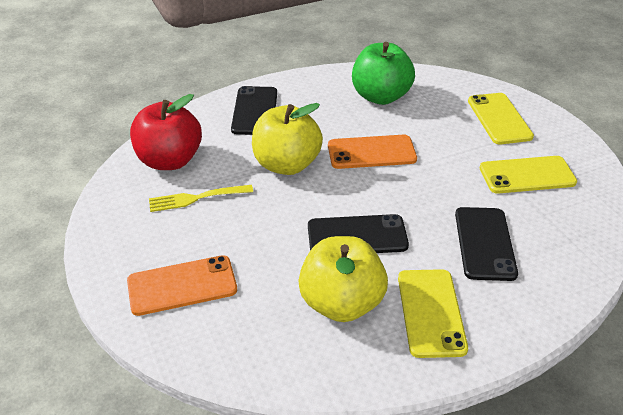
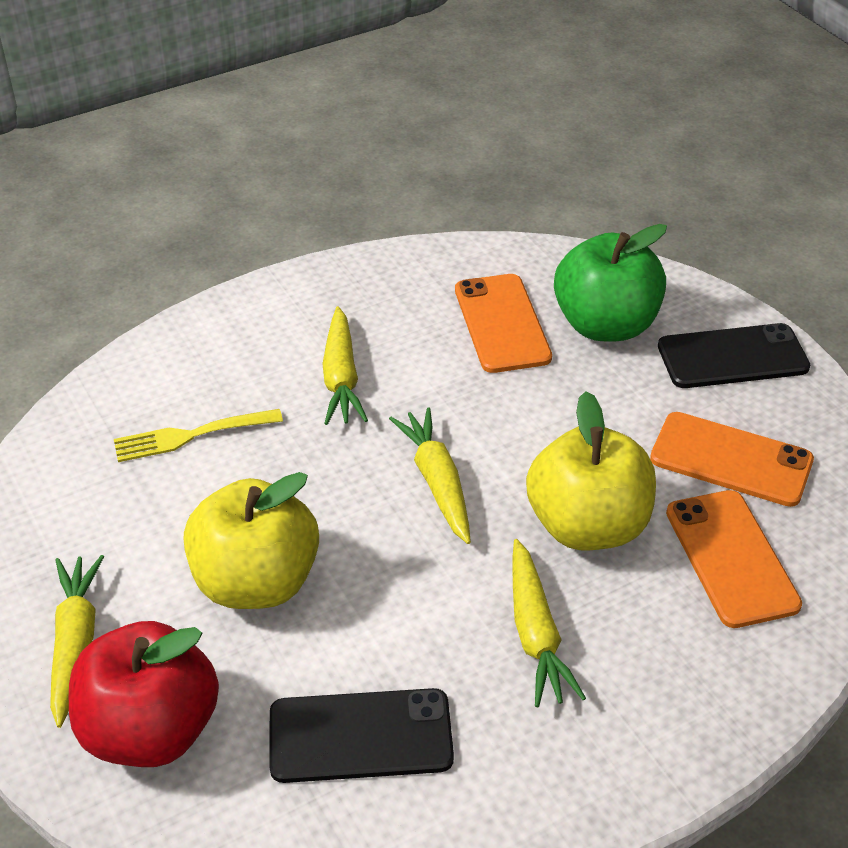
black phone: [231,86,277,135] [308,214,409,253] [455,207,518,281] = 3 -> [269,688,454,783] [658,323,810,388] = 2
orange phone: [127,255,237,316] [328,135,417,169] = 2 -> [455,274,552,373] [650,412,814,507] [666,490,802,628] = 3
yellow carrot: none = 0 -> [50,555,104,728] [322,306,368,425] [389,408,471,544] [513,539,586,707] = 4
yellow phone: [398,269,468,358] [468,93,534,144] [480,156,577,194] = 3 -> none = 0

